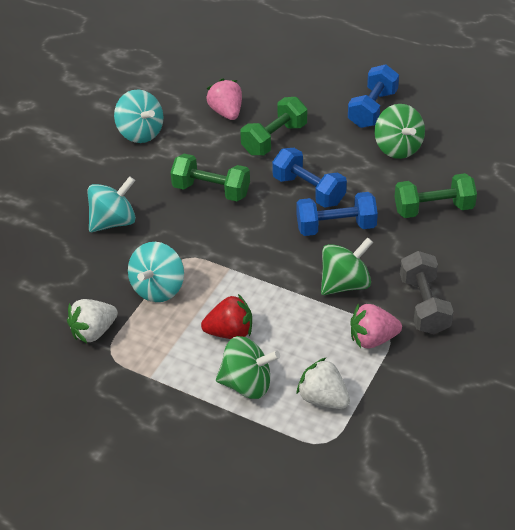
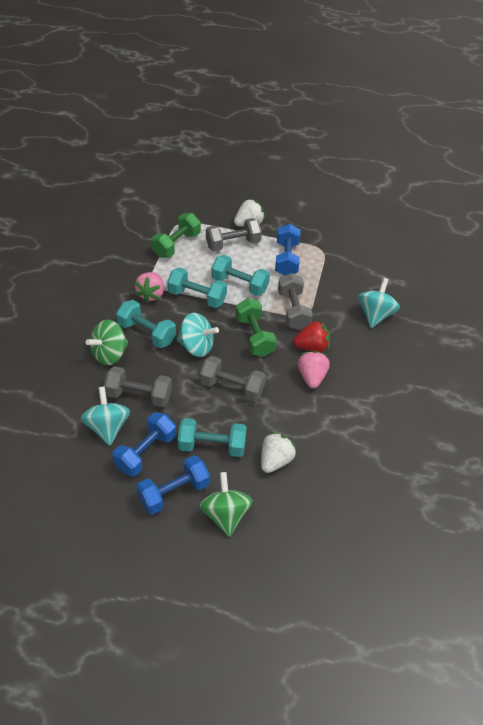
green dumbbell: [170,154,250,201] [240,97,307,156] [395,173,477,218] = 3 -> [151,213,201,258] [236,298,277,357] = 2
green spinning top: [216,336,280,399] [321,237,373,295] [374,104,425,159] = 3 -> [86,320,128,365] [199,472,253,537] = 2
grey dumbbell: [400,251,454,334] = 1 -> [104,366,172,407] [200,356,266,402] [206,218,262,251] [278,273,313,330] = 4
turquoise dumbbell: none = 0 -> [116,300,176,348] [167,267,227,308] [178,418,247,457] [211,255,270,296] = 4

